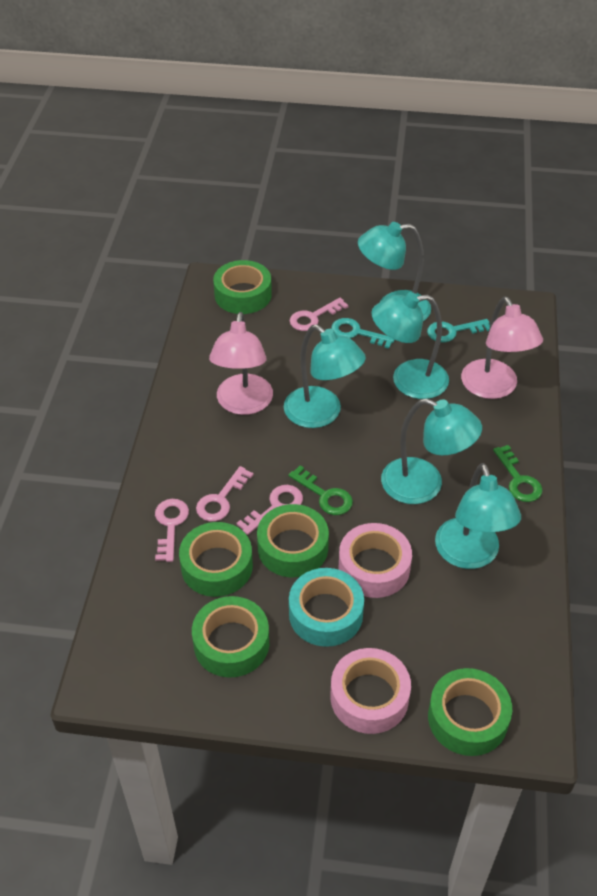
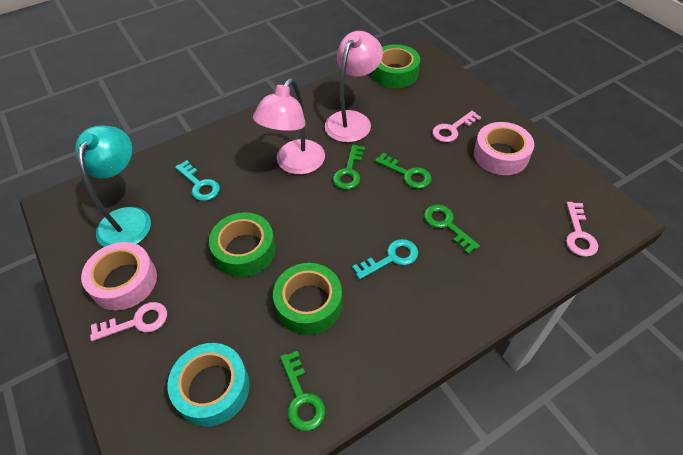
green key: [288,465,353,515] [493,445,543,502] = 2 -> [280,351,325,431] [333,145,365,190] [375,153,431,189] [424,204,480,254] = 4
green tape: [179,522,253,597] [192,596,269,678] [213,260,272,314] [257,504,329,577] [428,668,512,756] = 5 -> [209,212,276,277] [273,263,342,335] [372,44,420,88] = 3
pink key: [155,499,189,562] [196,466,254,522] [236,485,303,535] [290,298,348,331] = 4 -> [90,302,167,341] [432,111,481,142] [566,202,598,257] = 3
turquoise lamp: [284,324,366,428] [358,222,431,321] [371,292,449,399] [381,398,482,504] [435,463,521,569] = 5 -> [75,126,151,247] = 1

